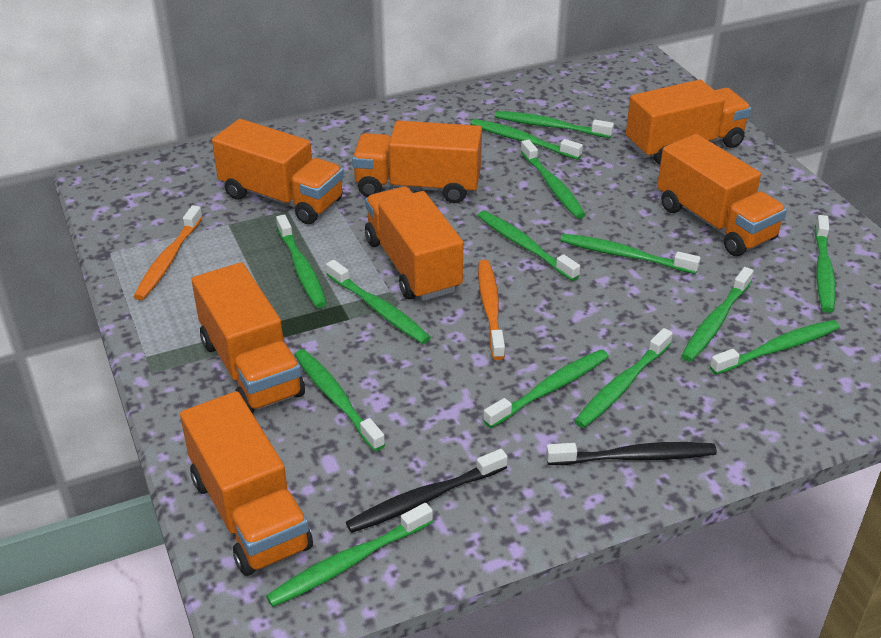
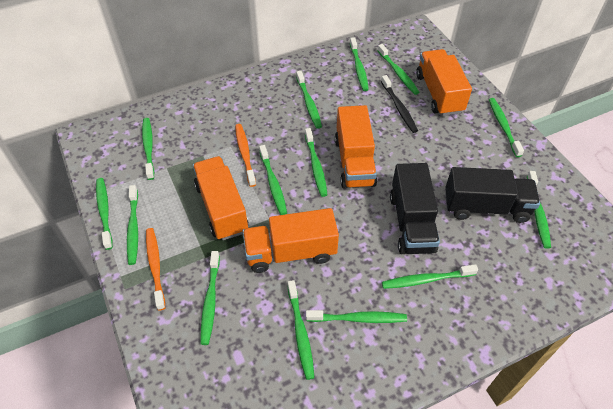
black toothbrush: [346,449,508,533] [546,442,717,465] = 2 -> [381,75,418,133] = 1
black truck: none = 0 -> [390,163,440,254] [445,167,540,223] = 2
orange truck: [180,391,313,576] [191,262,305,413] [212,119,344,224] [352,120,482,203] [365,187,463,301] [626,80,751,165] [657,134,787,256] = 7 -> [193,156,248,240] [243,208,339,273] [335,105,377,189] [416,49,472,116] = 4

